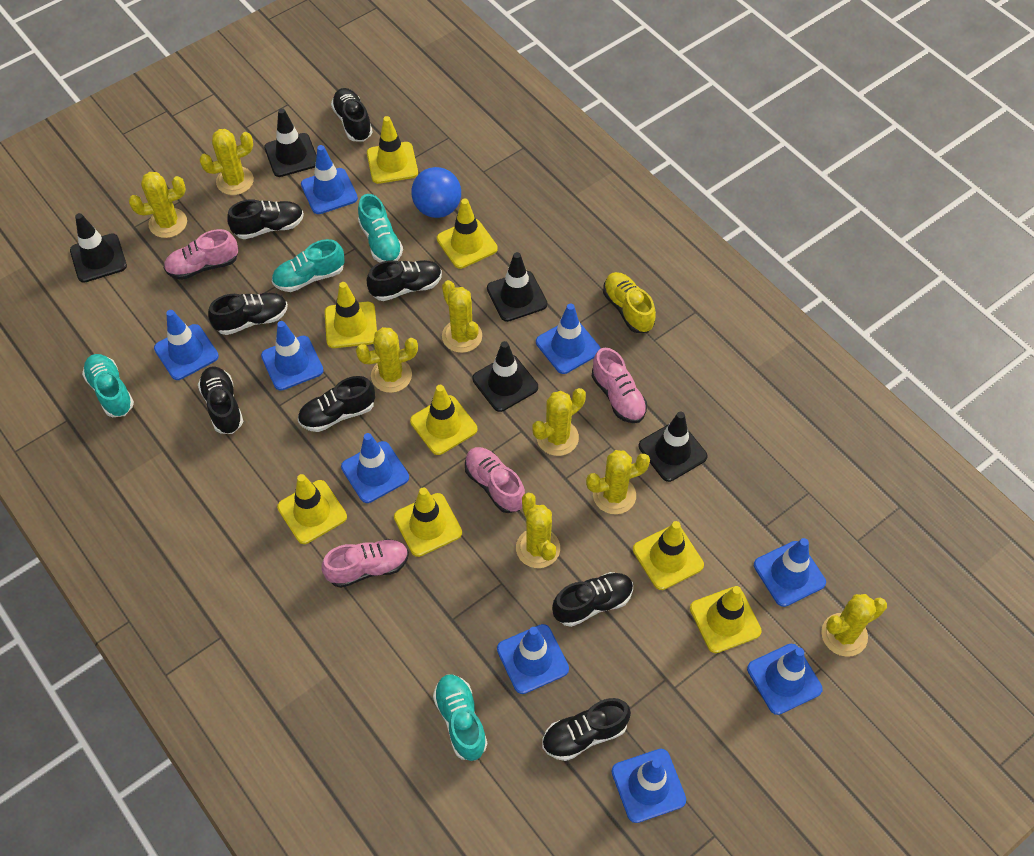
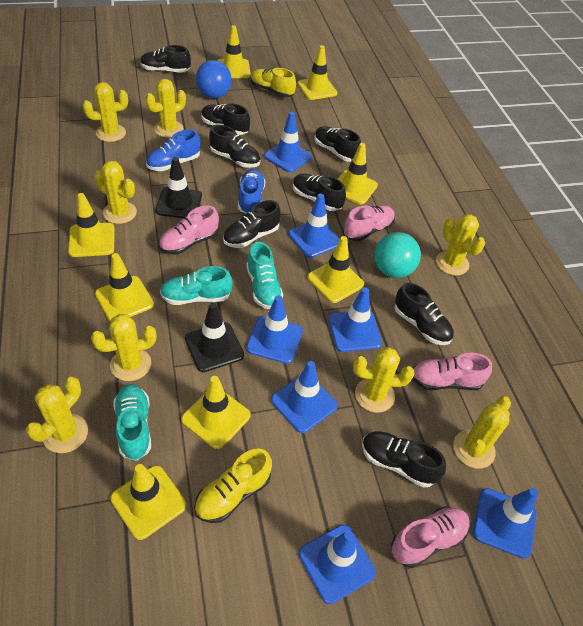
black traffic cone: [70,213,127,283] [264,108,317,177] [472,341,538,412] [487,252,547,322] [639,411,707,482] = 5 -> [155,157,202,218] [185,303,244,372] = 2
blue shoe: none = 0 -> [146,129,201,171] [238,169,265,214] = 2
blue traffic cone: [154,310,219,380] [261,321,324,391] [301,145,358,214] [341,433,409,503] [497,624,569,694] [536,303,601,374] [612,749,686,823] [747,644,823,715] [754,538,826,607] = 9 -> [246,296,303,364] [264,112,312,172] [271,361,338,433] [288,193,340,258] [299,525,376,604] [328,287,382,352] [473,488,538,559] = 7
turquoise ball: none = 0 -> [374,232,421,278] = 1
turquoise shoe: [82,354,134,417] [272,239,345,292] [358,194,403,262] [433,674,487,761] = 4 -> [113,384,151,461] [160,266,233,305] [246,242,283,309] = 3
yellow shoe: [603,272,656,333] = 1 -> [194,449,272,523] [251,68,296,97] = 2

